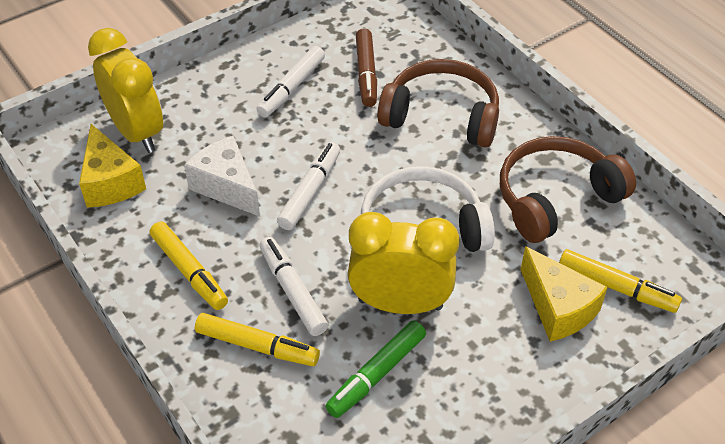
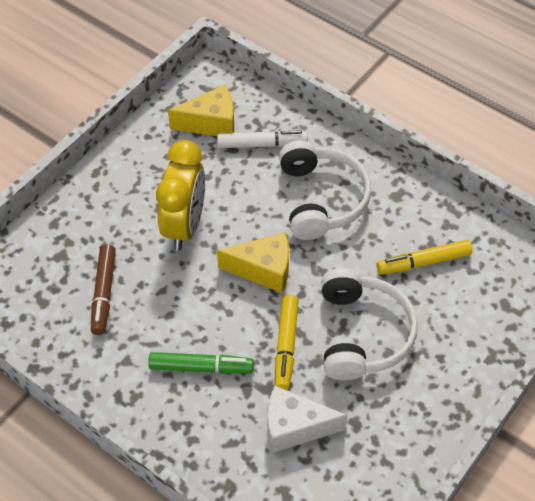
brown headphones: [377,59,499,148] [500,136,636,243] = 2 -> none = 0
white headphones: [361,166,495,252] = 1 -> [279,140,371,240] [321,268,418,380] = 2
white marker: [256,46,325,118] [260,237,328,336] [277,142,340,230] = 3 -> [217,130,308,148] = 1
yellow clock: [88,28,163,153] [348,212,460,314] = 2 -> [156,140,205,250] = 1
yellow marker: [150,222,228,310] [195,313,320,366] [559,249,682,313] = 3 -> [275,295,299,390] [376,240,473,275] = 2

